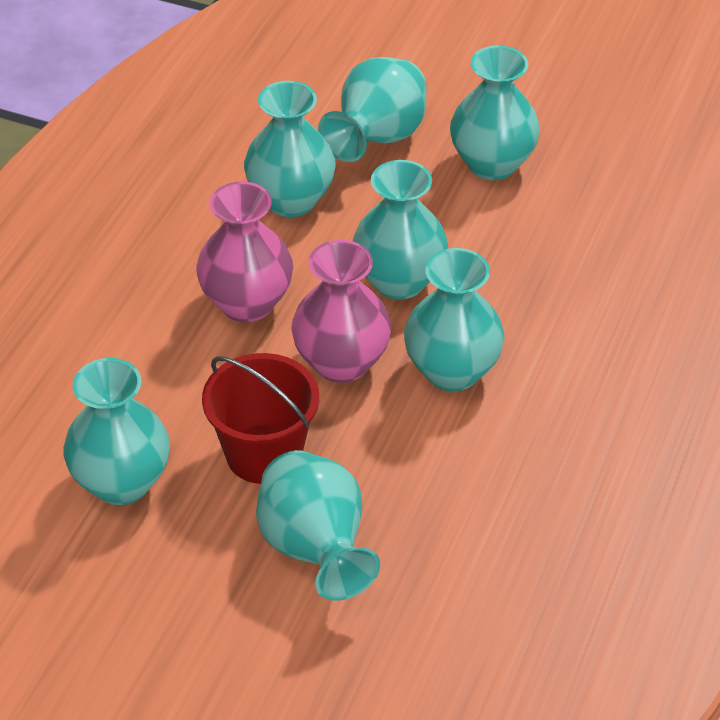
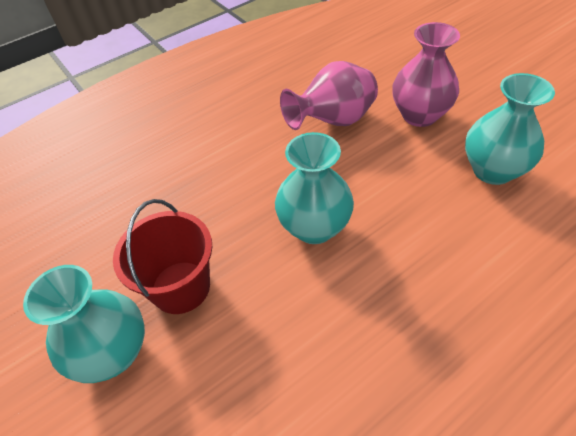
turquoise vase: [63,358,170,505] [244,81,336,217] [256,450,380,601] [318,57,426,162] [353,160,448,300] [404,248,504,391] [450,45,540,180] = 7 -> [23,265,145,383] [275,132,354,244] [465,73,555,185] = 3

